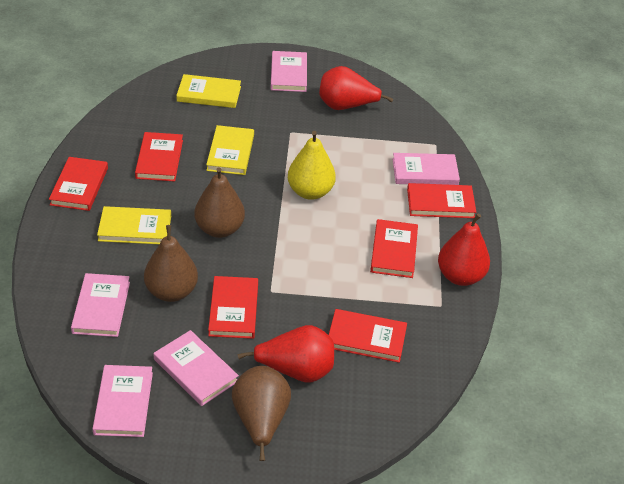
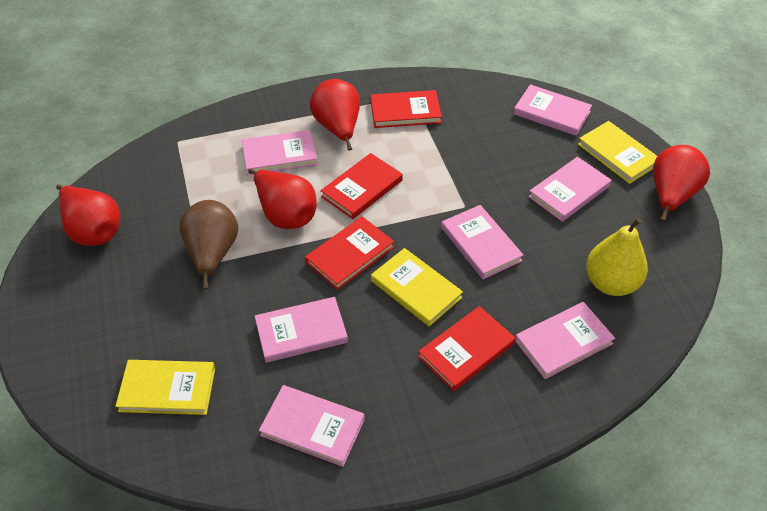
brown pear: [144,225,198,302] [194,167,245,238] [232,366,291,461] = 3 -> [179,200,238,289] = 1
pink book: [71,273,130,337] [93,365,153,437] [153,330,239,406] [271,51,307,92] [393,153,460,185] = 5 -> [242,130,318,175] [255,297,348,363] [259,385,365,467] [441,205,523,279] [514,84,592,136] [515,302,615,379] [528,157,611,222] = 7
red book: [49,157,108,211] [135,132,183,181] [208,276,258,339] [329,309,407,363] [370,219,418,278] [407,183,476,218] = 6 -> [305,216,394,290] [320,153,403,219] [371,90,442,128] [418,306,515,391] = 4
red pear: [238,325,334,383] [319,66,393,110] [438,213,490,286] = 3 -> [56,185,120,246] [248,169,317,229] [310,79,360,151] [653,145,710,221] = 4

